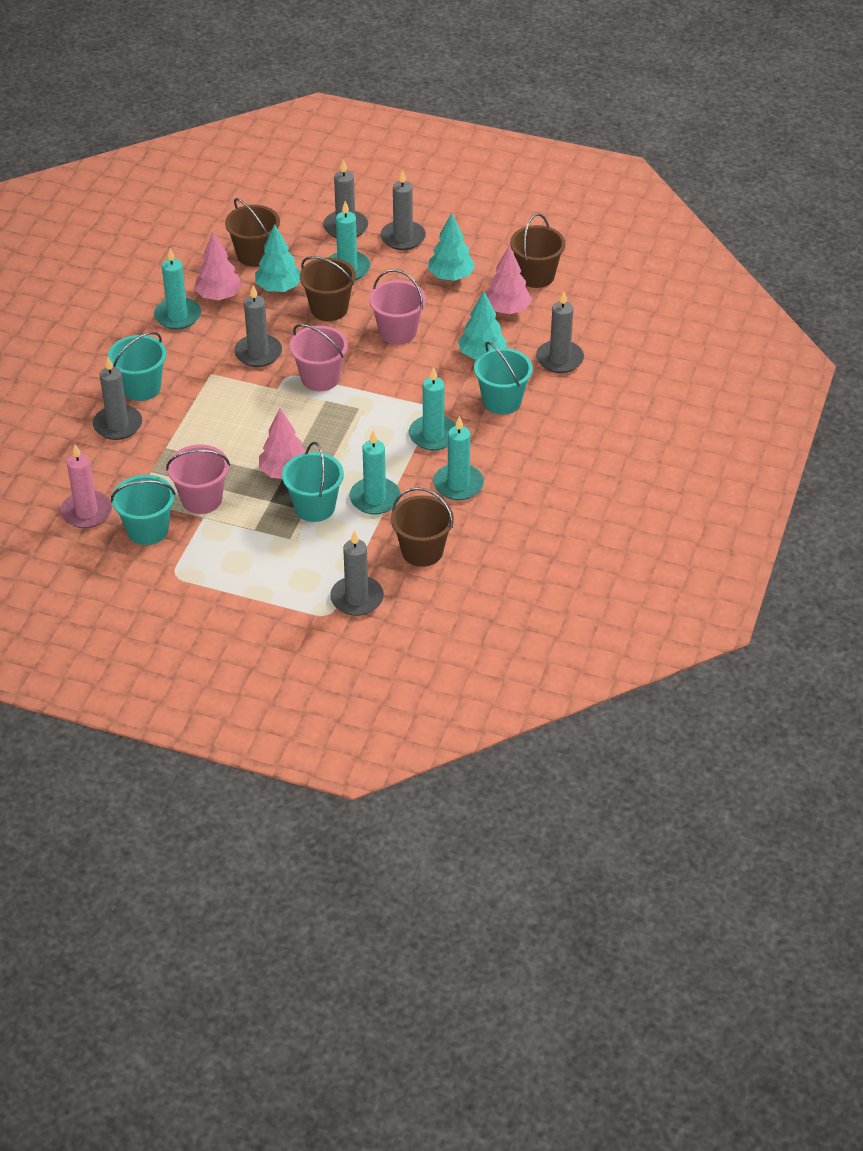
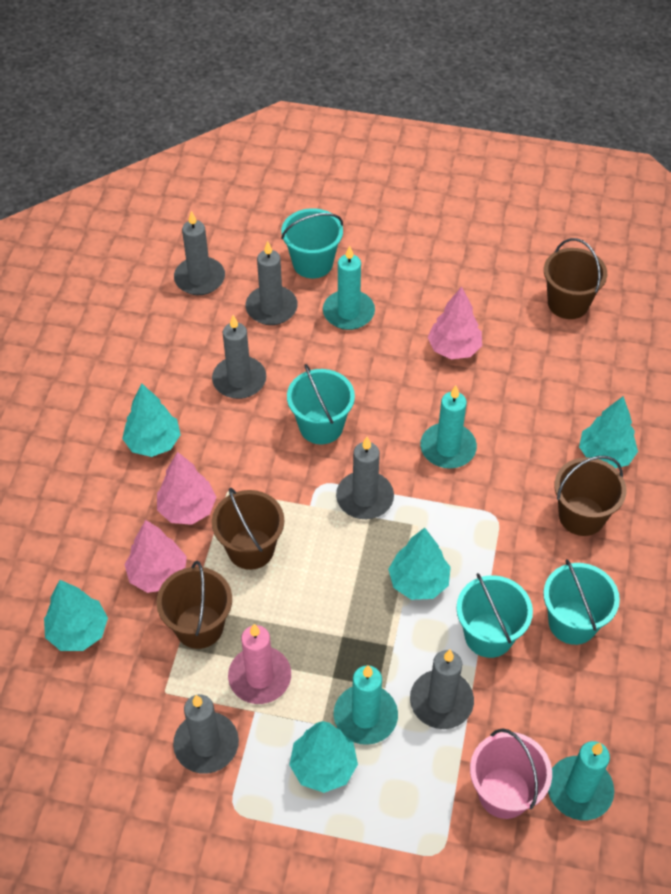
pink bucket: [166,445,230,514] [290,324,348,391] [369,269,426,345] = 3 -> [470,728,552,819] = 1
turquoise candle: [154,248,201,330] [328,201,371,280] [349,430,401,515] [409,367,456,451] [433,416,484,500] = 5 -> [323,245,375,330] [334,665,398,745] [420,386,477,469] [548,741,614,820] = 4
turquoise tree: [255,224,300,292] [428,213,475,281] [458,291,507,359] = 3 -> [44,580,108,651] [122,383,181,457] [289,721,358,793] [388,528,451,600] [579,396,638,468] = 5

